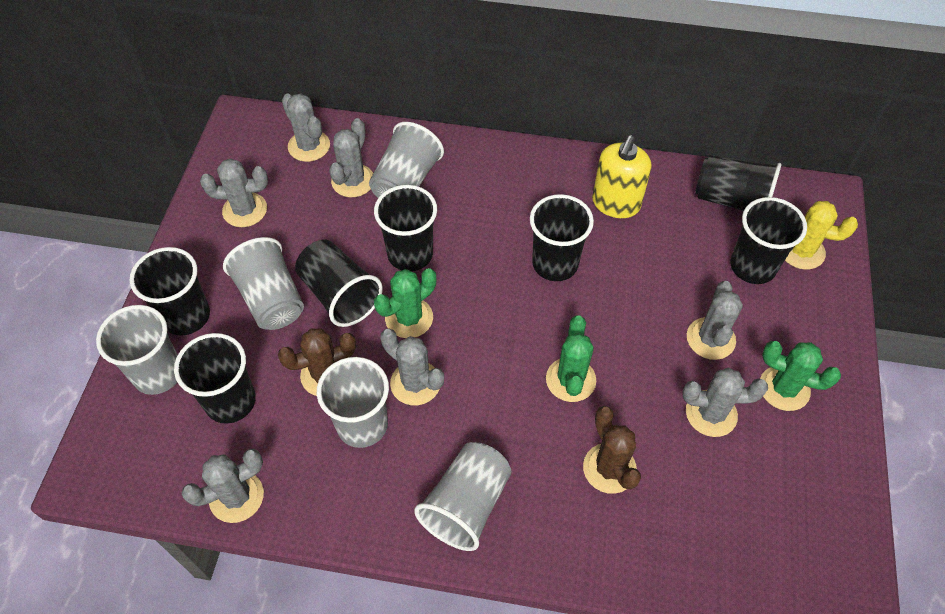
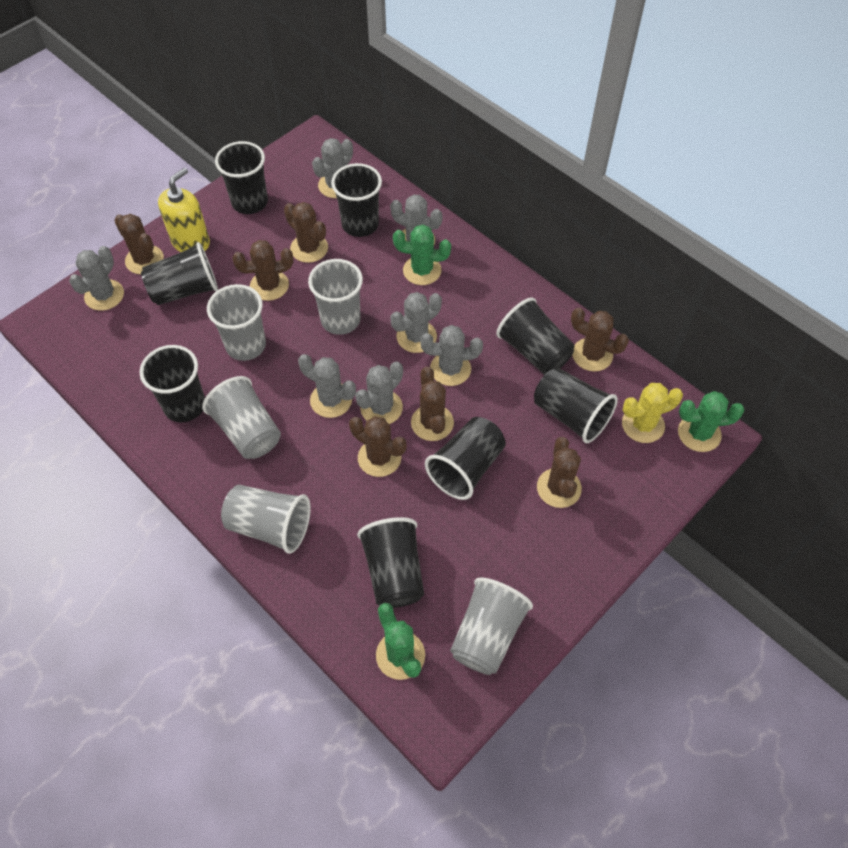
black cup: [130,247,210,336] [174,333,256,424] [295,240,383,327] [374,185,437,271] [530,194,594,281] [695,155,781,211] [730,197,807,284] = 7 -> [139,345,205,422] [141,242,218,305] [215,141,268,214] [331,163,382,237] [357,517,424,608] [425,417,506,500] [496,297,574,375] [534,368,618,443] = 8
brown cactus: [278,328,356,396] [583,406,641,494] = 2 -> [114,214,164,274] [232,240,293,301] [284,202,328,263] [349,416,406,477] [411,367,454,441] [537,437,582,508] [571,308,629,371] = 7

